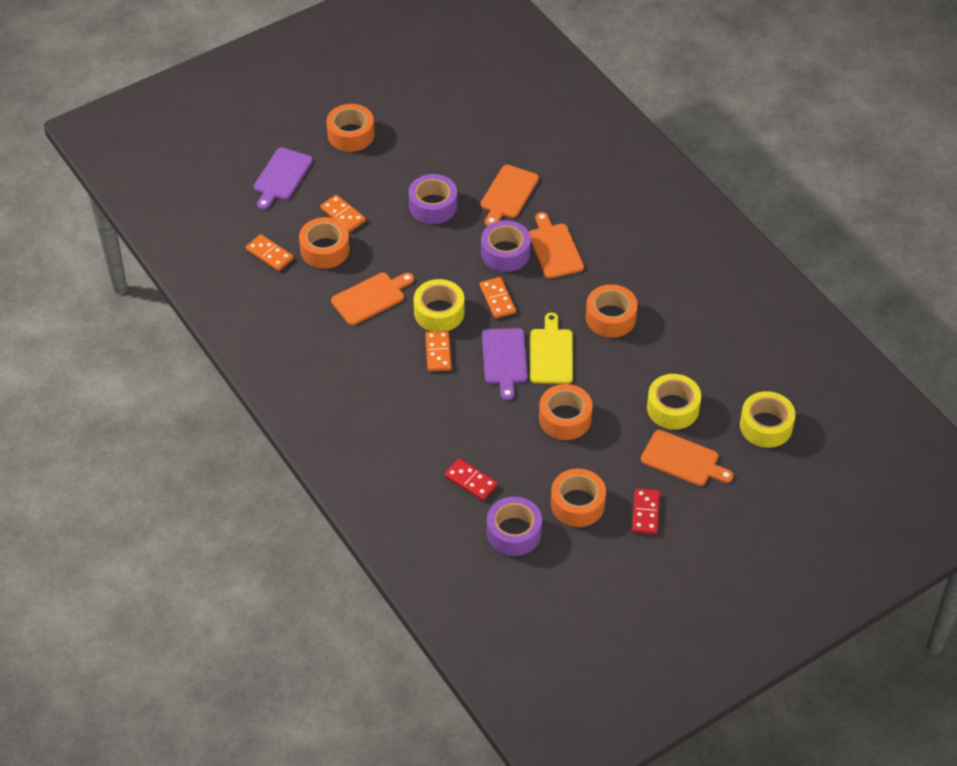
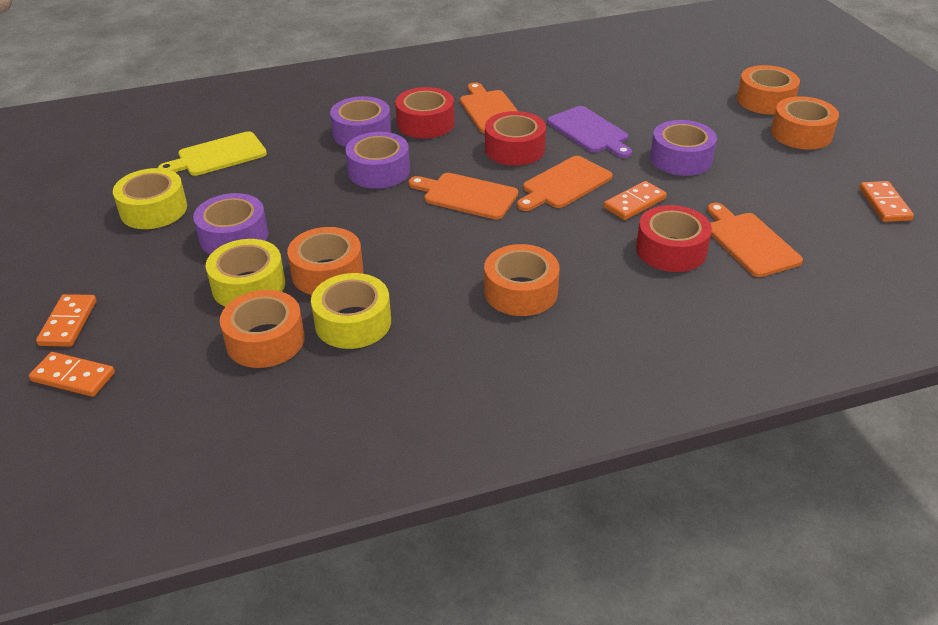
purple cutting board: [254,148,313,210] [482,328,528,401] = 2 -> [547,106,632,158] = 1
purple tape: [409,174,457,224] [481,220,531,272] [487,497,542,556] = 3 -> [193,193,268,254] [330,96,391,147] [345,132,410,189] [650,120,717,176] = 4
red domino: [444,458,498,501] [632,488,660,535] = 2 -> none = 0
red tape: none = 0 -> [395,87,455,138] [485,111,546,166] [636,205,712,272] = 3

